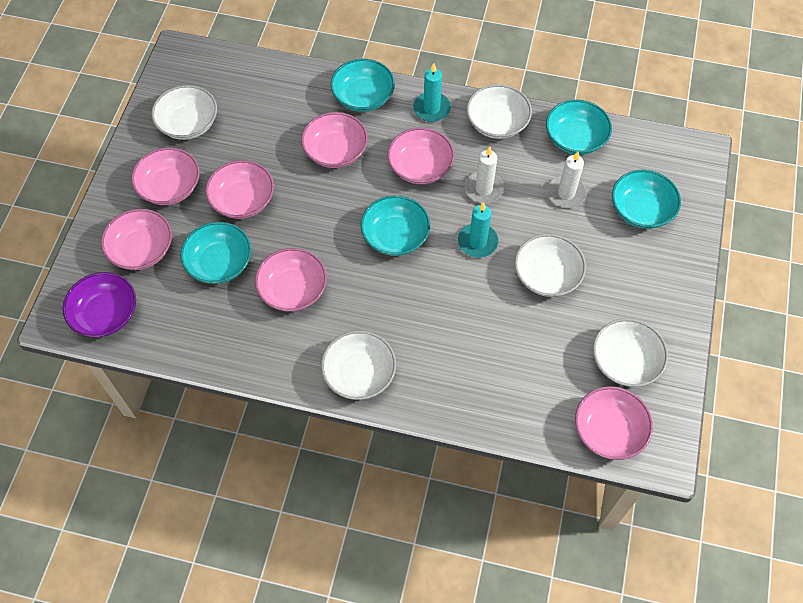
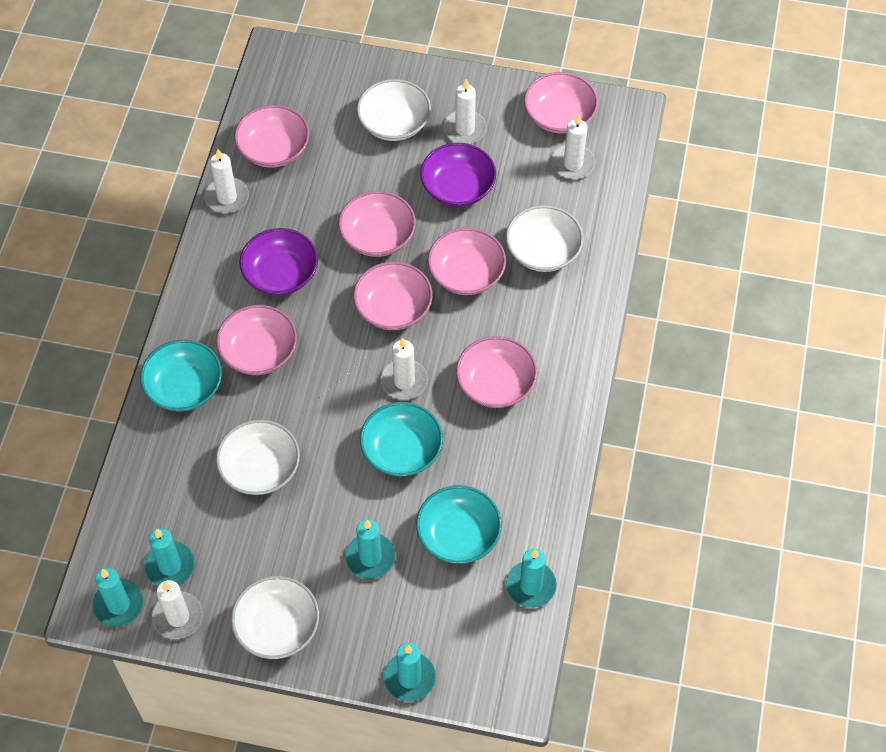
purple bowl: [62,272,136,337] = 1 -> [239,228,318,296] [420,143,496,207] = 2
turquoise bowl: [180,222,251,284] [330,59,395,112] [360,195,430,256] [546,99,612,155] [612,170,681,229] = 5 -> [140,340,222,412] [360,402,443,476] [416,485,502,564] = 3
turquoise candle: [413,63,451,122] [458,202,498,258] = 2 -> [92,568,144,627] [144,528,195,586] [345,519,395,579] [384,643,436,702] [506,548,557,608] = 5
white bowl: [152,85,217,140] [321,331,396,400] [466,84,532,139] [515,234,586,297] [593,319,668,387] = 5 -> [216,420,300,495] [231,576,319,659] [357,79,431,141] [506,205,584,272] = 4
white candle: [465,146,504,203] [547,151,587,208] = 2 -> [152,580,203,639] [204,149,249,213] [381,338,428,400] [444,79,487,144] [552,114,596,179] = 5

